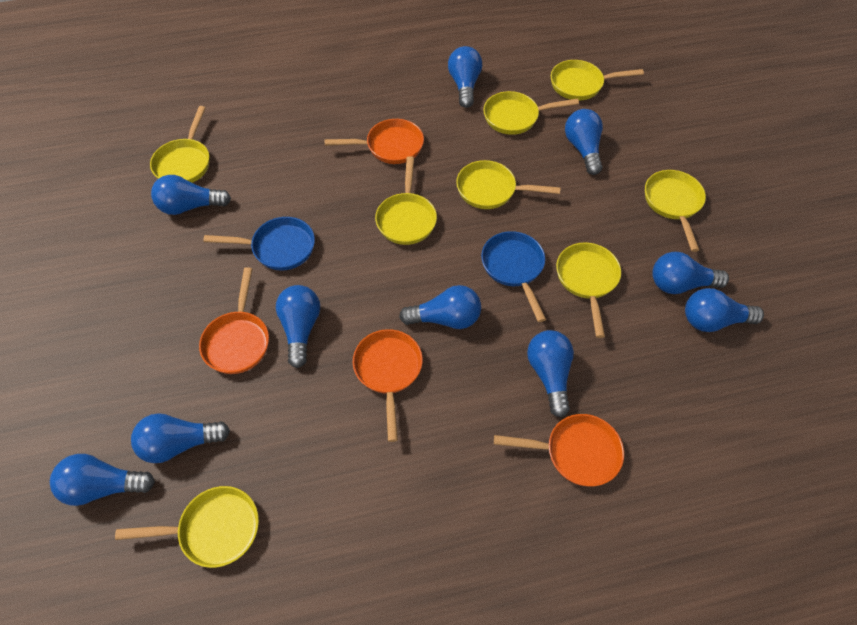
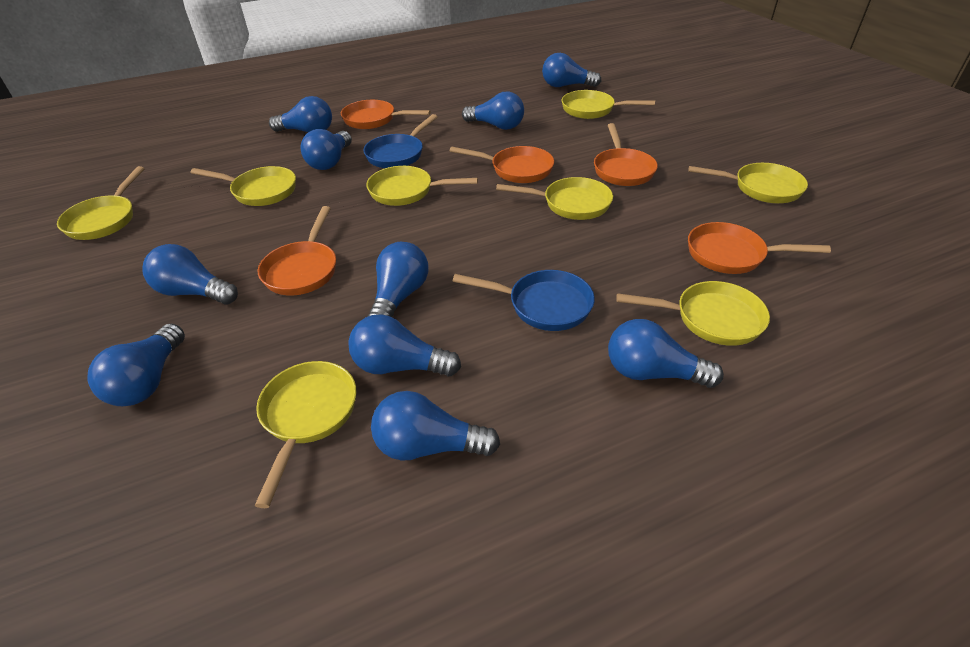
orange pan: [199,267,269,374] [324,119,424,164] [353,329,423,442] [494,414,624,486] = 4 -> [258,206,336,295] [341,100,431,129] [450,146,554,183] [594,123,658,186] [688,222,831,274] = 5

